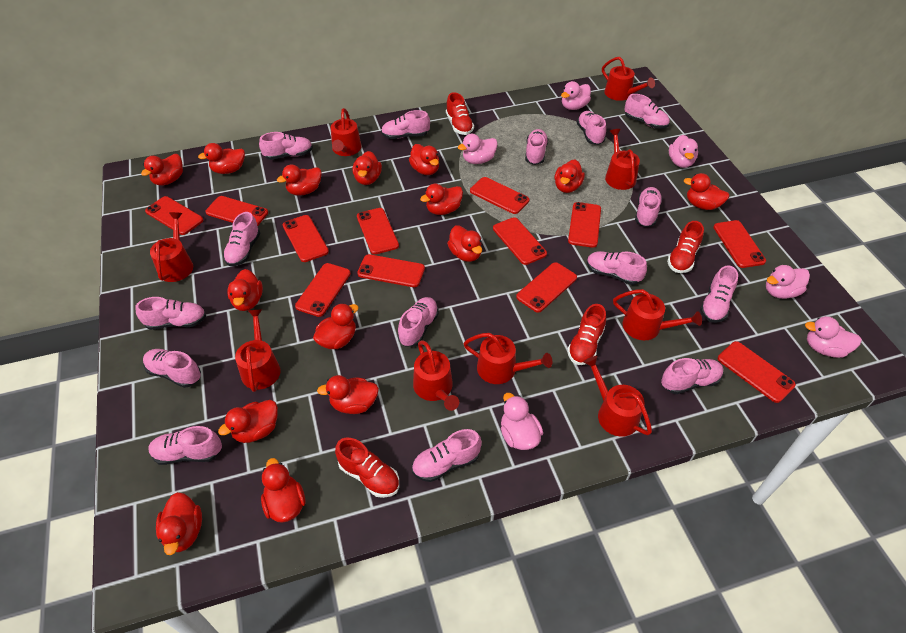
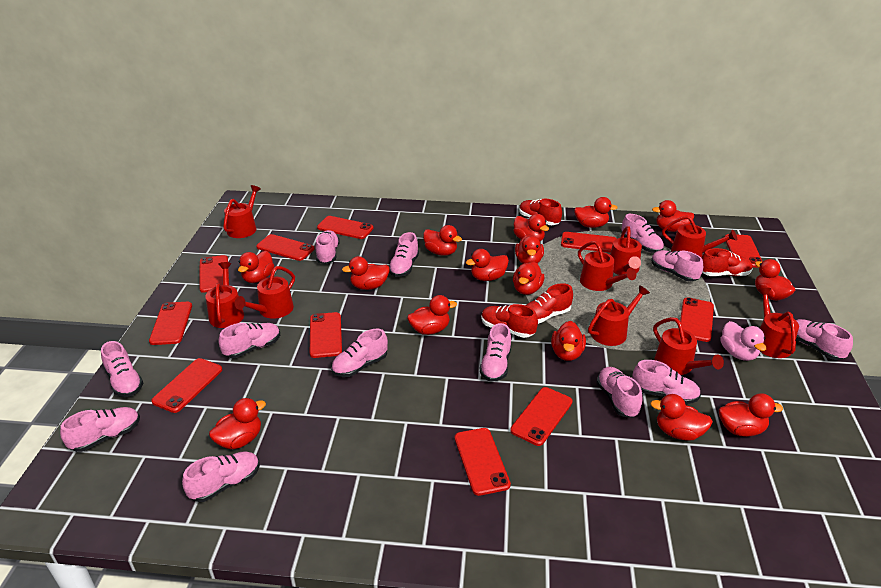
pink duck: [458,134,498,164] [501,393,543,450] [561,81,591,110] [669,135,698,168] [766,265,810,299] [805,316,862,358] = 6 -> [720,321,766,361] = 1
pink shoe: [135,297,206,330] [143,349,201,388] [149,426,222,465] [223,212,260,266] [259,132,313,160] [381,110,430,139] [398,297,439,347] [412,429,482,482] [525,129,548,165] [577,111,606,145] [587,251,647,285] [624,94,670,129] [635,187,662,227] [661,358,724,394] [700,265,738,323] = 15 -> [60,407,140,452] [101,341,144,397] [182,451,260,502] [219,323,280,358] [315,230,340,264] [331,329,388,377] [389,232,419,277] [479,323,511,382] [596,367,642,418] [621,214,664,253] [632,360,701,404] [651,250,703,281] [796,319,853,360] = 13
red phone: [145,196,203,235] [205,196,268,226] [283,215,329,262] [295,263,351,317] [357,208,399,254] [357,254,425,287] [470,177,529,214] [493,217,547,265] [516,262,577,313] [568,202,601,248] [713,220,766,268] [718,341,796,403] = 12 -> [149,302,192,345] [151,358,222,413] [199,255,229,293] [256,234,314,261] [310,312,342,358] [317,216,373,239] [455,428,511,496] [510,387,573,446] [561,232,617,253] [680,297,714,342] [725,234,763,268] = 11

